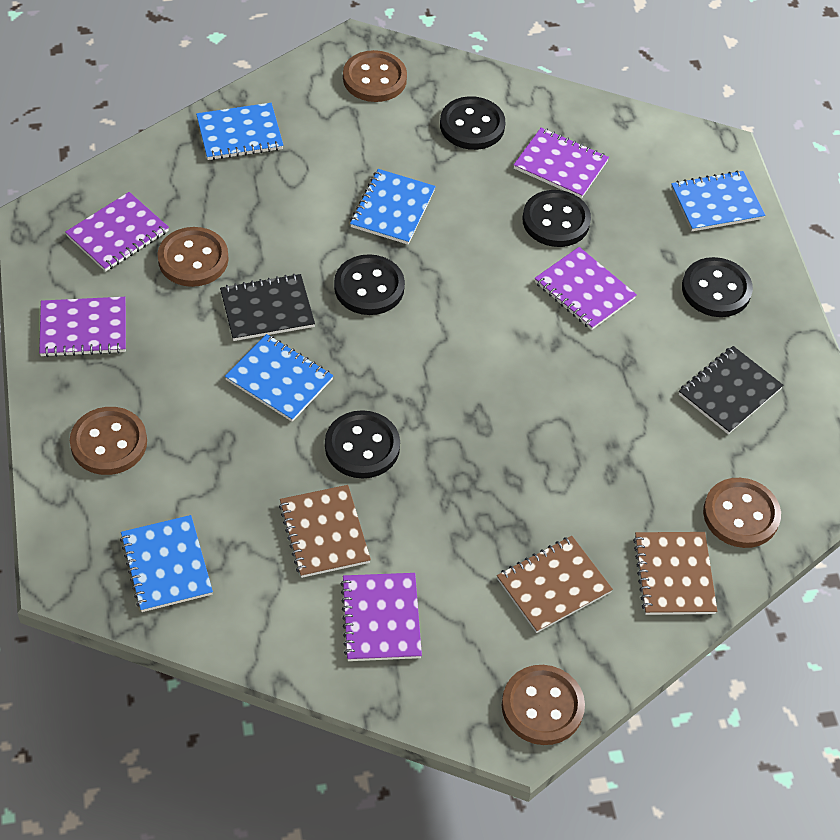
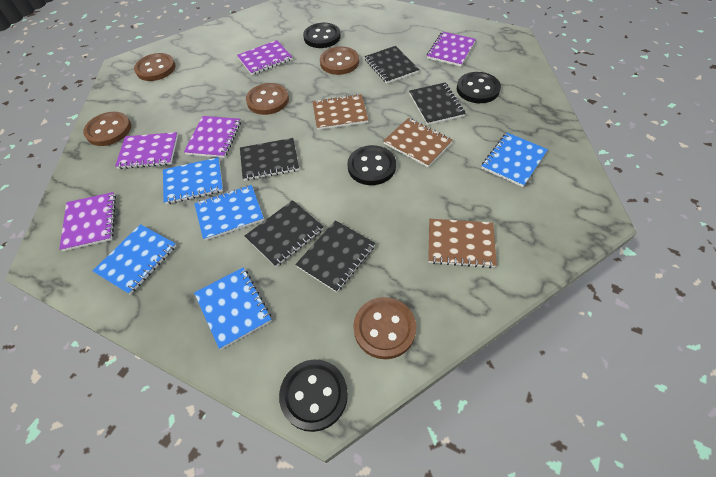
black button: [325,410,400,479] [334,254,405,315] [440,96,505,150] [522,190,591,247] [682,257,753,317] = 5 -> [279,359,348,432] [303,23,341,48] [347,145,396,185] [457,72,501,103] = 4
black notebook: [220,273,315,341] [679,346,783,434] = 2 -> [240,138,299,181] [245,200,324,267] [295,220,375,292] [365,46,419,84] [409,83,466,125] = 5

